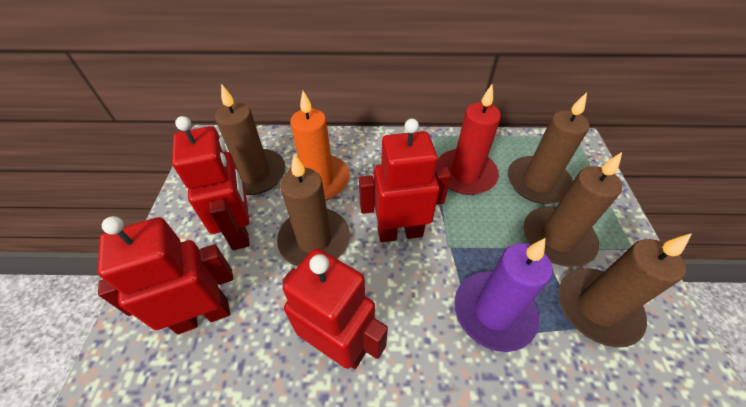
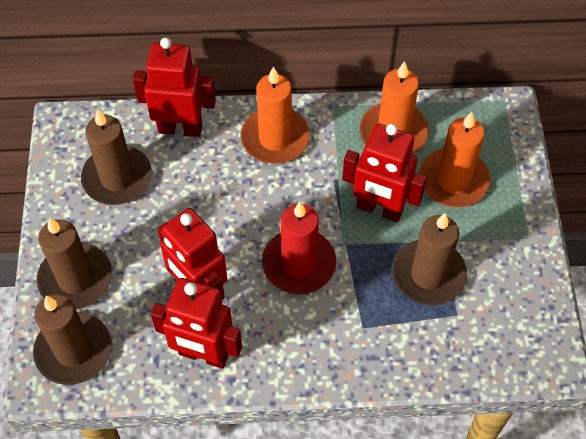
brown candle: [215,84,285,195] [277,154,350,267] [508,92,589,204] [523,152,622,267] [558,233,692,348] = 5 -> [33,294,111,385] [37,217,112,310] [81,109,152,205] [392,213,467,305] = 4
orange candle: [288,91,350,200] = 1 -> [241,67,310,164] [360,61,429,155] [419,112,490,208] = 3
purple candle: [454,238,553,352] = 1 -> none = 0

